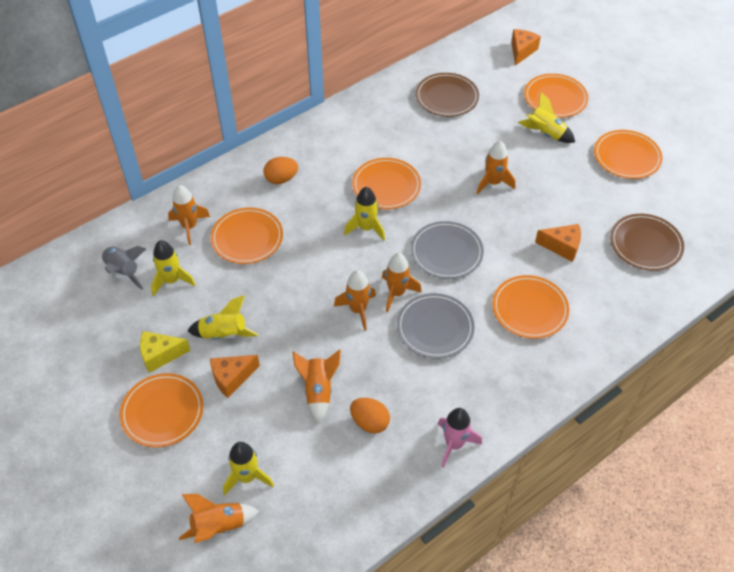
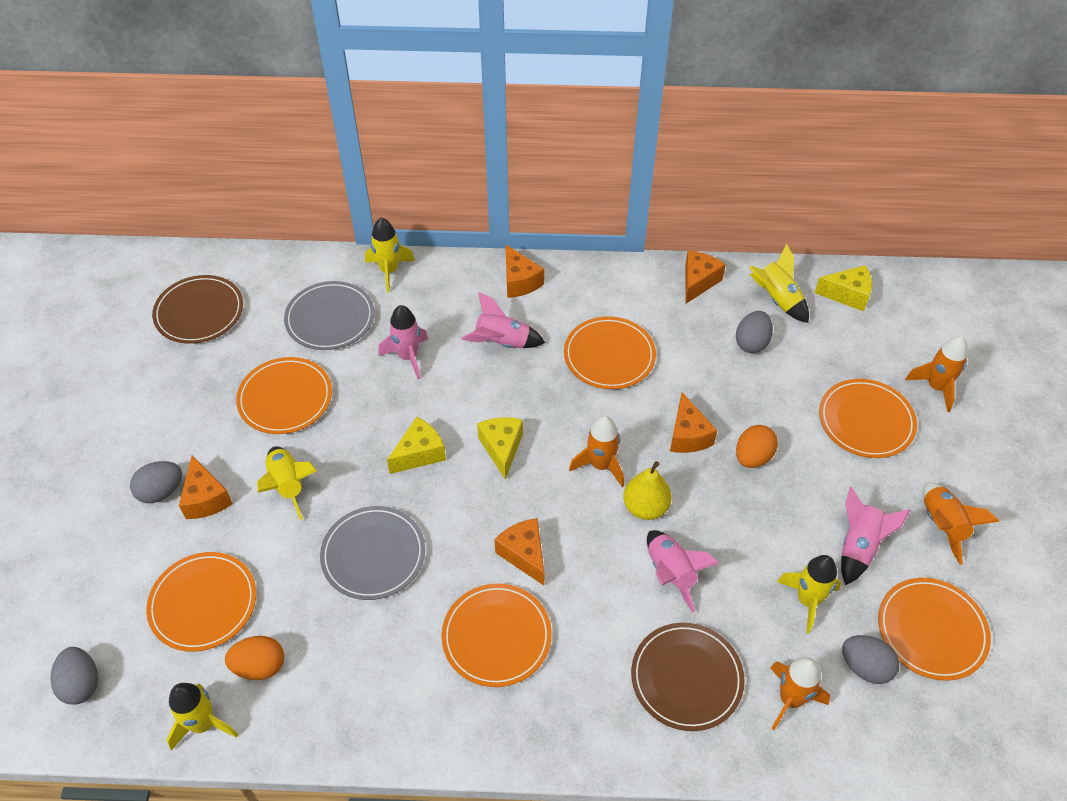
grey egg: none = 0 -> [50,647,98,705] [130,461,182,503] [736,311,773,353] [842,635,899,684] = 4
grey rocket: [101,246,146,290] = 1 -> none = 0
orange cheese: [210,355,260,398] [511,29,541,66] [535,224,581,262] = 3 -> [179,455,233,519] [495,518,544,585] [505,244,544,298] [670,392,718,453] [685,251,726,304] = 5
orange rocket: [168,185,210,245] [179,494,259,543] [292,349,341,424] [334,270,376,331] [382,253,422,312] [476,141,516,194] = 6 -> [569,416,624,487] [770,657,830,730] [905,336,968,412] [923,482,1000,565] = 4
pink rocket: [438,408,482,468] = 1 -> [378,305,428,379] [462,292,545,348] [647,530,719,612] [841,487,910,585] = 4
yellow cheese: [140,331,190,373] = 1 -> [387,417,446,474] [477,417,523,480] [815,265,872,311] = 3
yellow pear: none = 0 -> [623,461,672,520] = 1

